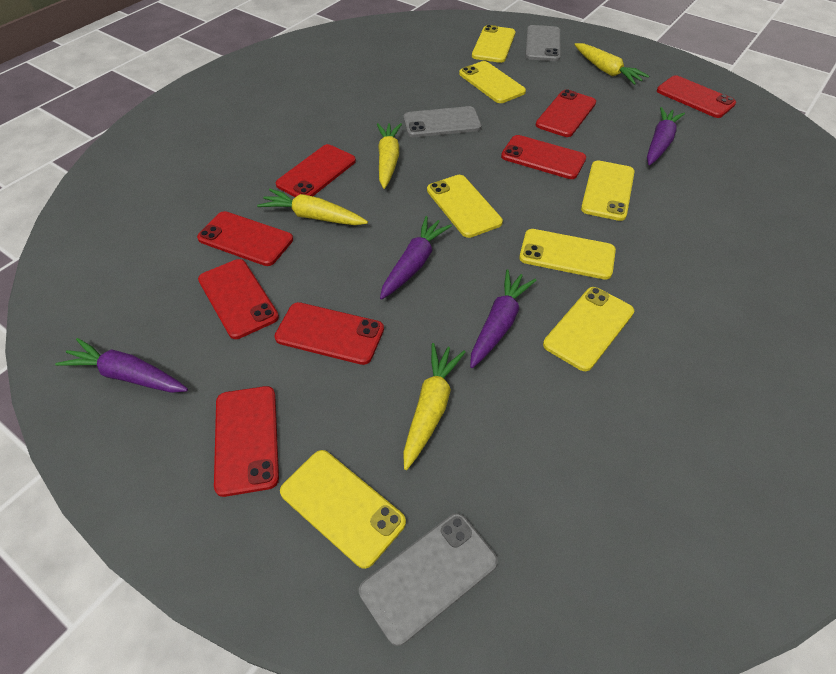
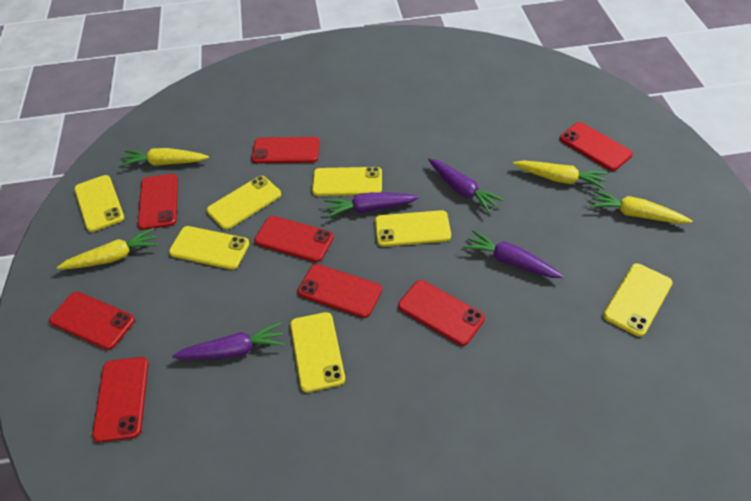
grey phone: [359,513,498,646] [404,106,481,137] [525,25,560,61] = 3 -> none = 0

